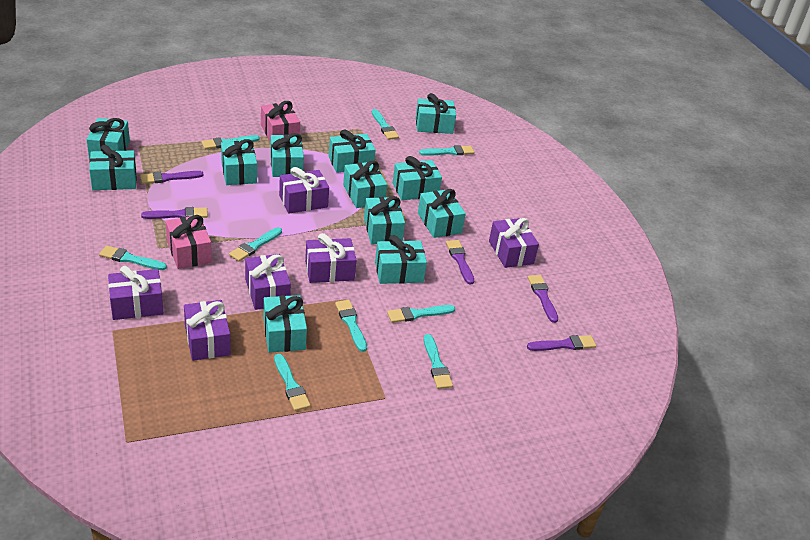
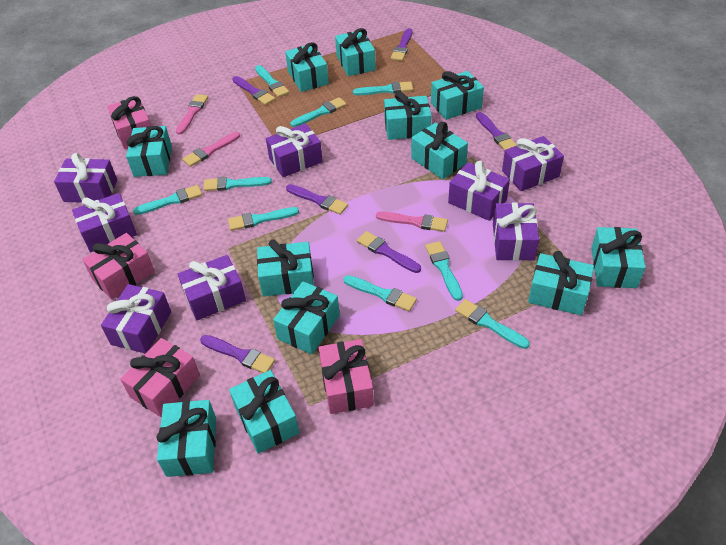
pink brush: none = 0 -> [176,94,208,134] [182,132,240,167] [376,211,448,232] = 3
pink gift: [166,215,212,269] [261,101,300,142] = 2 -> [82,233,155,300] [107,96,151,149] [120,338,200,417] [319,339,374,414] = 4
purple brush: [140,171,204,184] [141,207,208,219] [446,240,474,285] [527,335,596,351] [528,275,558,323] = 5 -> [200,335,275,373] [232,76,275,105] [286,184,348,215] [357,231,421,273] [391,28,412,61] [476,112,517,151] = 6
purple gift: [108,266,164,320] [184,300,231,361] [245,254,291,310] [279,167,329,213] [305,233,356,283] [489,218,539,268] = 6 -> [54,153,117,203] [72,193,137,252] [101,284,171,353] [178,255,246,320] [266,123,323,177] [448,161,510,221] [493,202,539,261] [502,136,564,191] = 8

